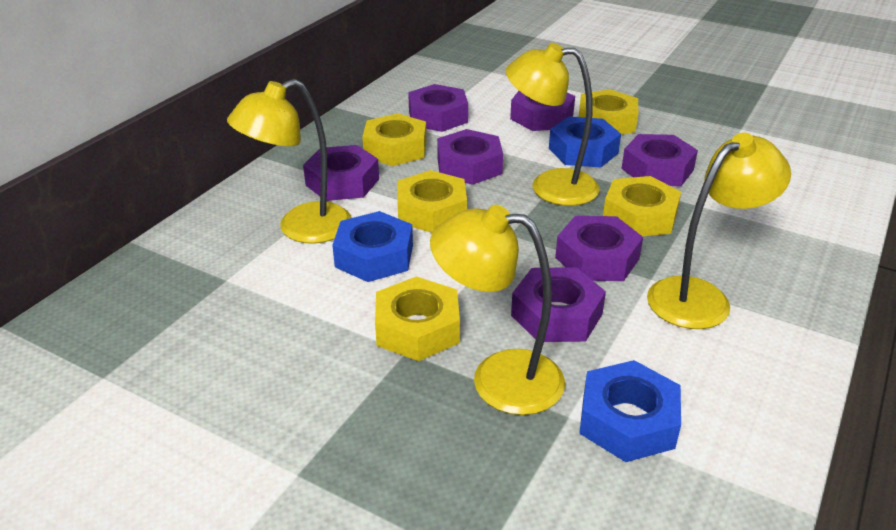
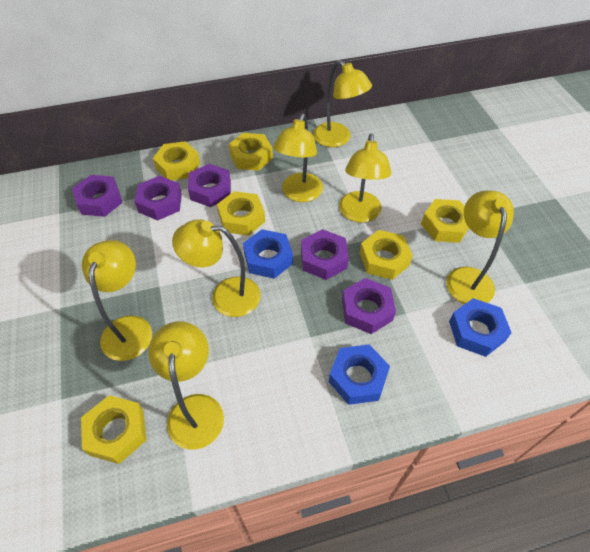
purple nut: [303,145,379,201] [408,84,468,132] [437,129,503,185] [510,91,575,131] [511,267,606,342] [555,216,643,281] [621,134,698,186] = 7 -> [72,175,123,217] [134,176,182,220] [188,164,231,207] [301,229,349,280] [342,278,396,334] = 5
yellow lamp: [227,79,352,244] [430,205,565,415] [506,43,600,206] [647,133,791,329] = 4 -> [82,240,152,361] [148,321,224,450] [172,219,261,317] [273,113,323,202] [313,60,372,147] [339,134,392,223] [446,191,514,304] = 7
yellow nut: [362,113,426,166] [375,276,460,361] [397,170,467,233] [579,89,639,135] [603,176,681,236] = 5 -> [81,395,146,464] [153,141,200,180] [217,191,265,236] [229,133,273,171] [360,230,413,280] [421,199,469,243] = 6

